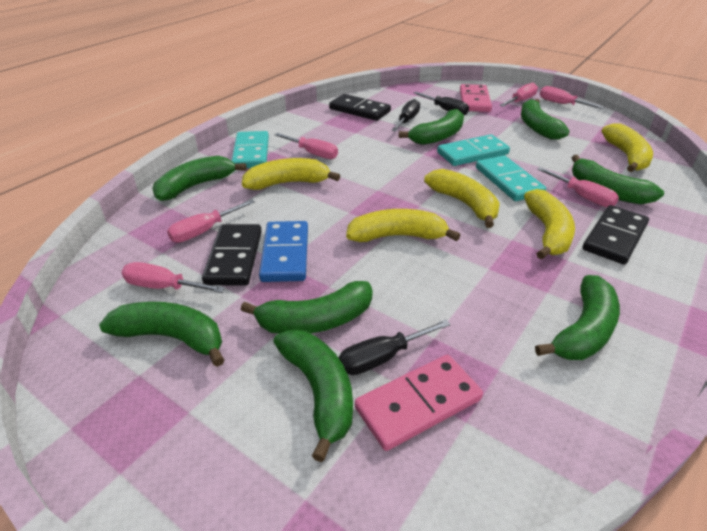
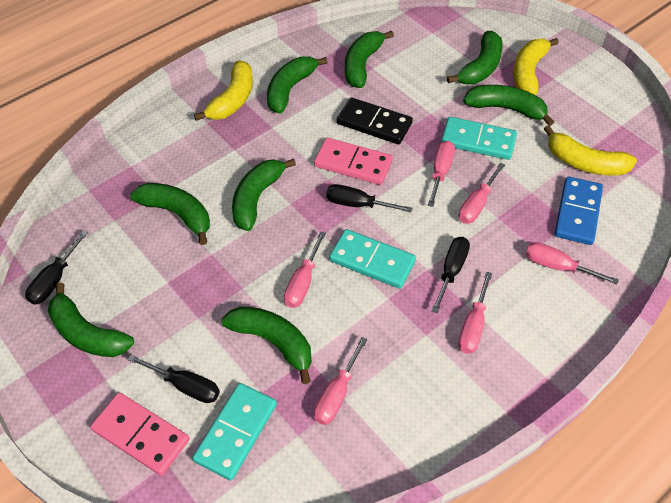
black domino: [202,224,262,285] [329,94,391,121] [583,205,649,264] = 3 -> [337,97,413,144] = 1
black screwdriver: [338,319,451,375] [392,99,420,131] [414,92,469,115] = 3 -> [25,230,88,305] [128,354,220,403] [326,184,412,212] [432,237,470,313] = 4
yellow banana: [242,158,340,190] [346,209,461,242] [424,169,500,228] [524,189,575,259] [602,124,653,172] = 5 -> [194,60,253,121] [513,38,559,95] [544,125,637,176] = 3

